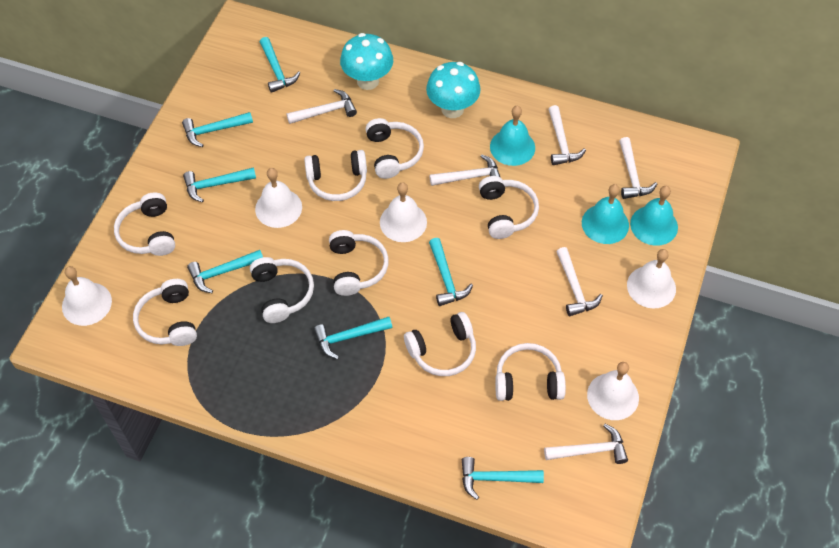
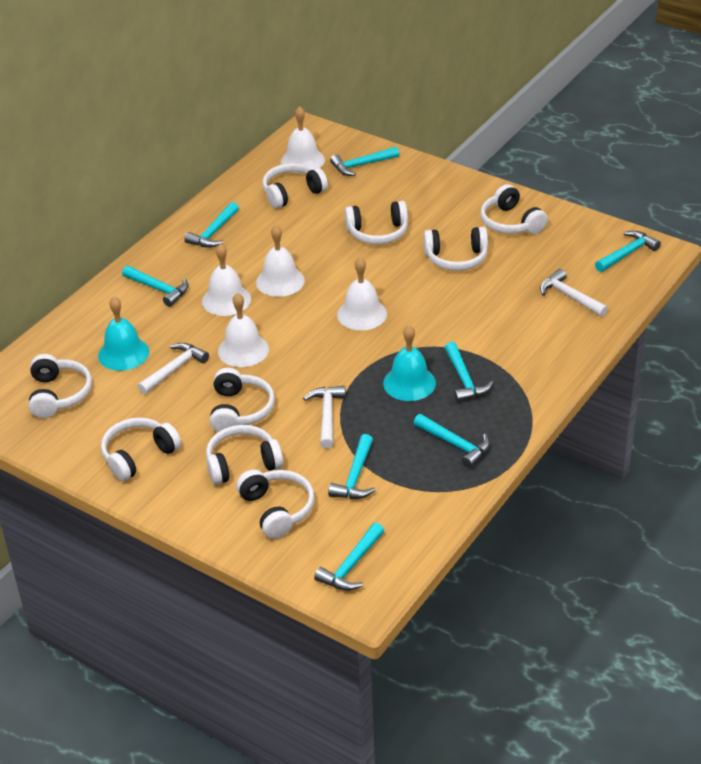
turquoise bell: [490,106,535,166] [582,184,629,244] [630,186,678,246] = 3 -> [98,297,149,371] [383,325,436,401] = 2
turquoise hammer: [182,112,253,147] [183,167,256,203] [187,250,263,293] [260,37,300,93] [314,317,392,359] [429,238,473,306] [462,457,544,500] = 7 -> [122,266,189,307] [184,202,239,248] [314,523,384,591] [328,434,376,499] [330,147,399,176] [414,414,490,468] [445,342,493,402] [595,231,661,272] = 8
turquoise mushroom: [340,33,393,90] [426,62,481,118] = 2 -> none = 0
white hammer: [286,89,357,124] [429,155,501,186] [544,424,628,464] [548,105,586,165] [556,247,603,316] [619,137,657,199] = 6 -> [138,343,209,394] [303,386,346,448] [540,269,608,317] = 3

